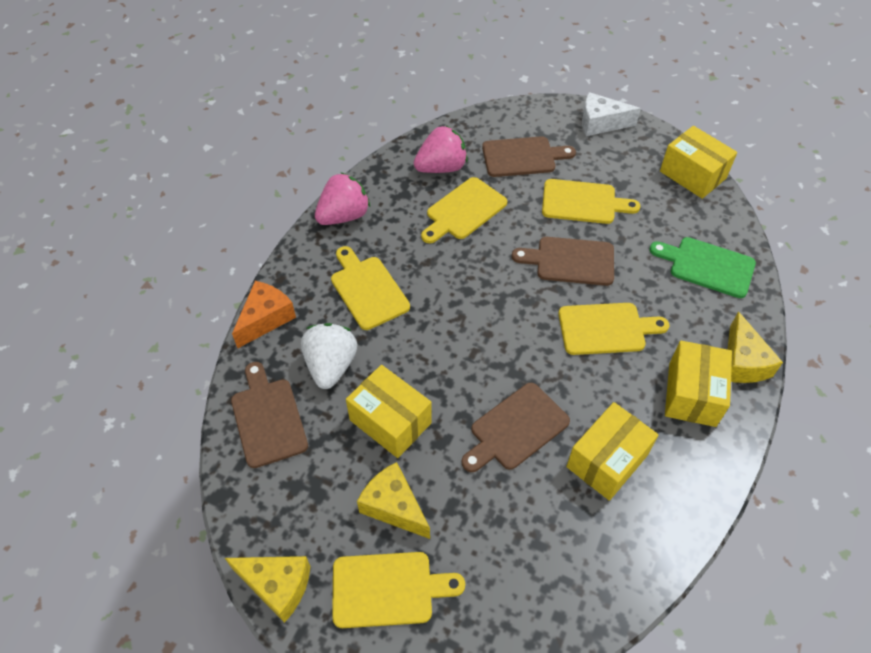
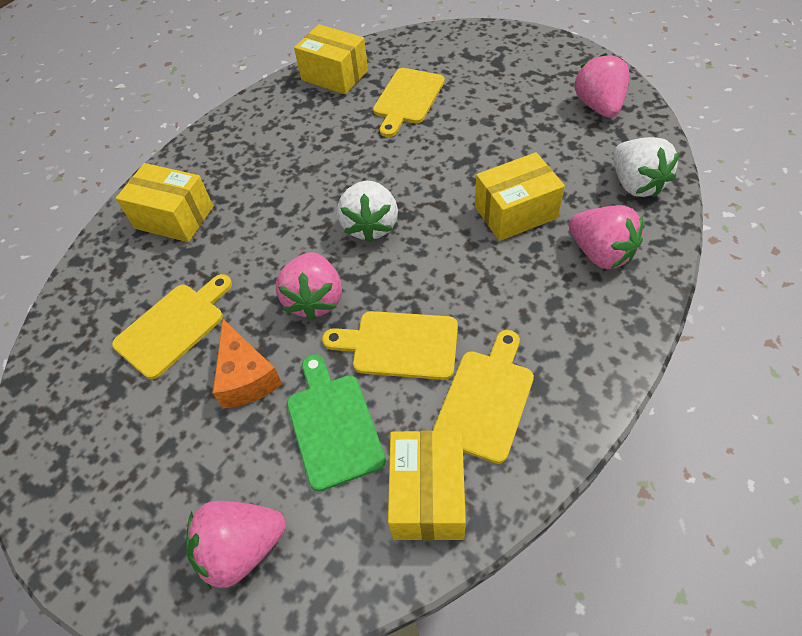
brown cutting board: [231,362,308,468] [462,383,570,472] [482,136,576,177] [512,237,614,286] = 4 -> none = 0
pink strawberry: [315,172,370,225] [414,125,468,173] = 2 -> [186,501,286,589] [276,252,342,320] [569,205,643,269] [574,53,629,118] = 4
white cheese: [582,92,641,136] = 1 -> none = 0
white strawberry: [301,323,357,389] = 1 -> [337,181,398,243] [613,137,679,197] = 2
yellow cheese: [225,556,311,623] [357,462,430,539] [727,311,783,383] = 3 -> none = 0
yellow cutting board: [331,246,410,330] [332,552,465,628] [421,177,507,243] [542,179,640,224] [559,303,669,355] = 5 -> [112,274,232,379] [322,311,458,380] [373,68,445,137] [433,330,534,464] = 4

